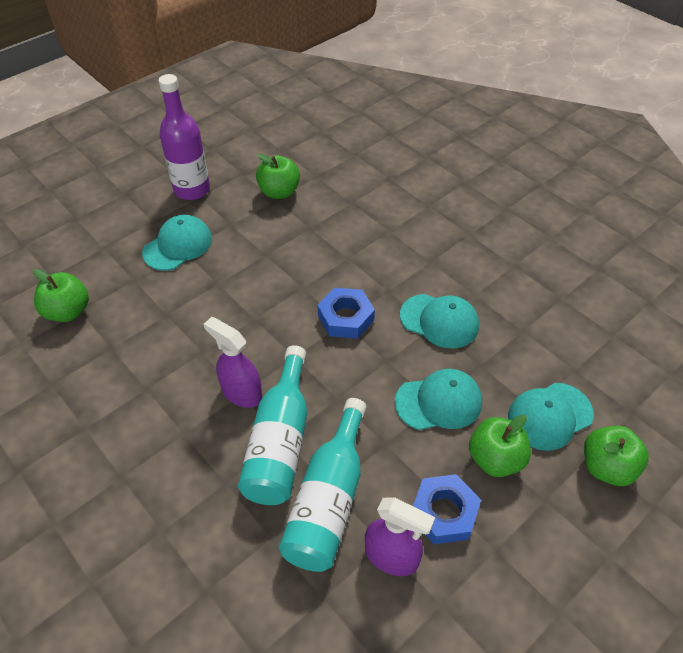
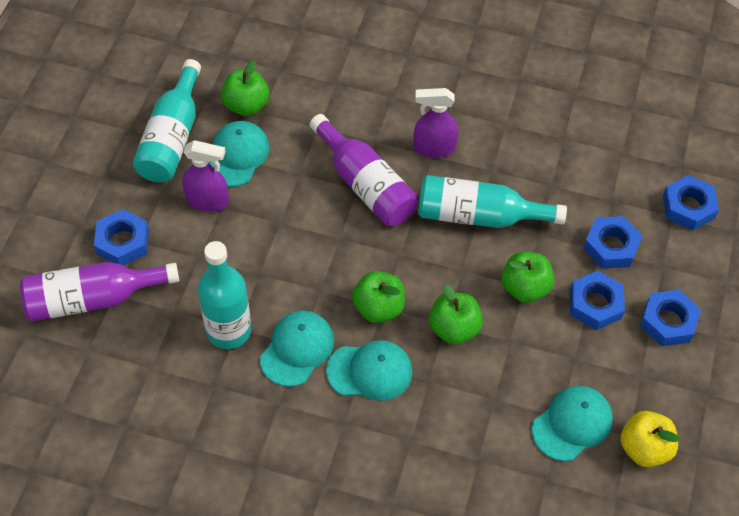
blue nut: [318,288,375,339] [413,474,481,544] = 2 -> [94,209,149,265] [570,271,625,330] [583,216,642,269] [640,290,701,347] [663,175,719,231] = 5
purple bottle: [158,74,210,200] = 1 -> [20,262,179,321] [310,114,418,226] = 2
turquoise bottle: [238,345,307,505] [279,398,367,572] = 2 -> [133,59,201,182] [198,241,251,349] [418,175,567,228] = 3
yellow apple: none = 0 -> [620,411,680,467] = 1

